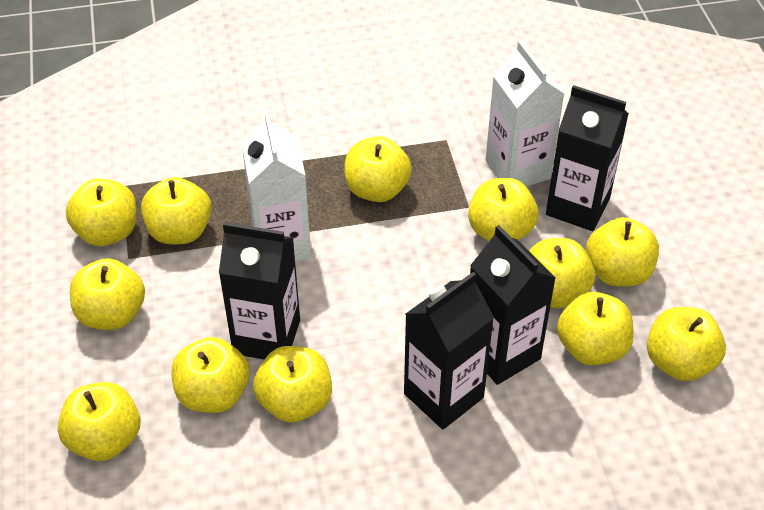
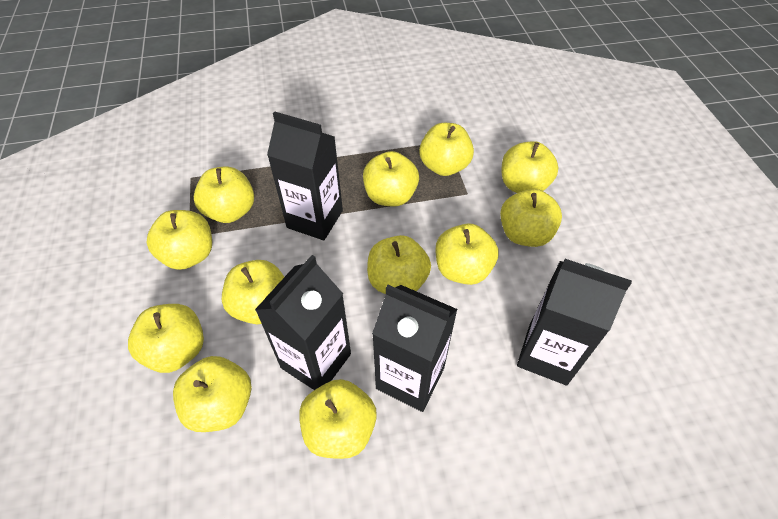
white carton: [242,113,311,261] [485,41,564,187] = 2 -> none = 0

